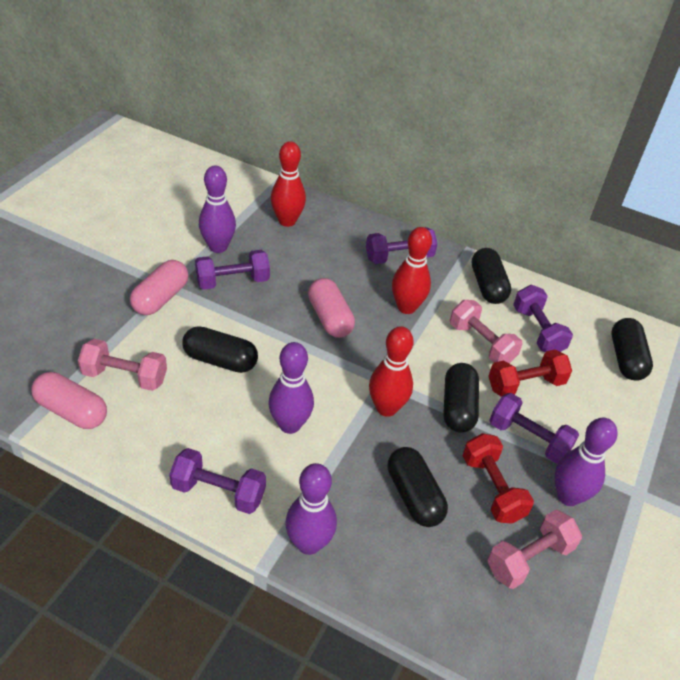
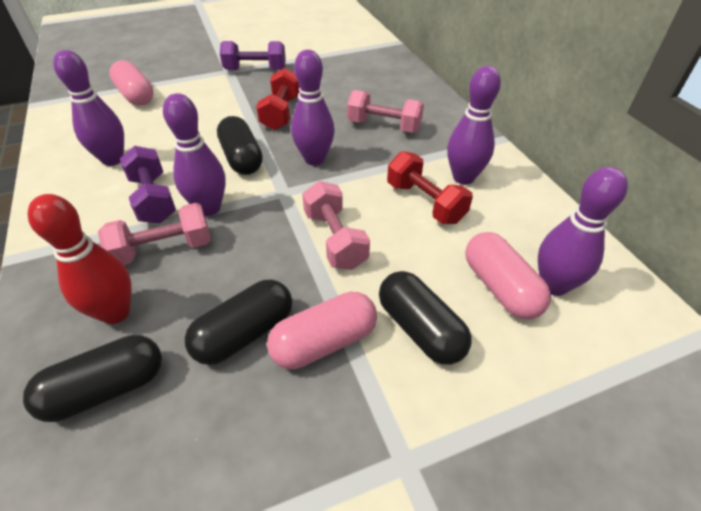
black capsule: [182,326,258,373] [388,447,448,527] [443,363,479,433] [472,248,511,304] [611,318,653,381] = 5 -> [23,335,162,422] [185,279,292,365] [217,116,263,175] [379,271,471,365] = 4
purple bowling pin: [199,165,236,253] [268,342,314,434] [285,463,337,555] [555,418,618,506] = 4 -> [53,50,124,166] [163,93,226,216] [291,50,335,166] [447,66,501,185] [538,167,628,296] = 5
purple dumbbell: [169,448,266,514] [195,250,270,290] [366,227,438,264] [489,393,579,464] [513,285,573,352] = 5 -> [120,146,176,223] [220,41,286,70] = 2
red bowling pin: [271,141,306,227] [369,326,414,417] [392,227,432,314] = 3 -> [27,194,132,324] = 1

